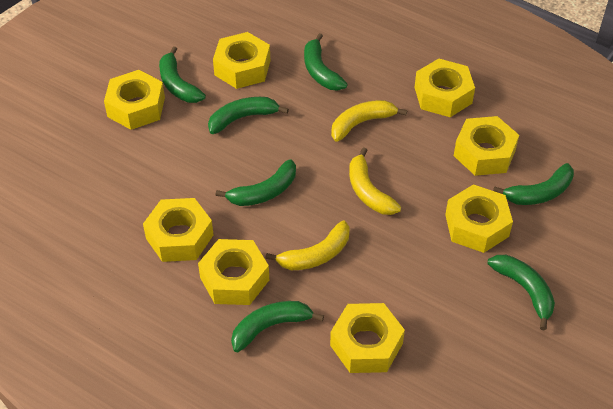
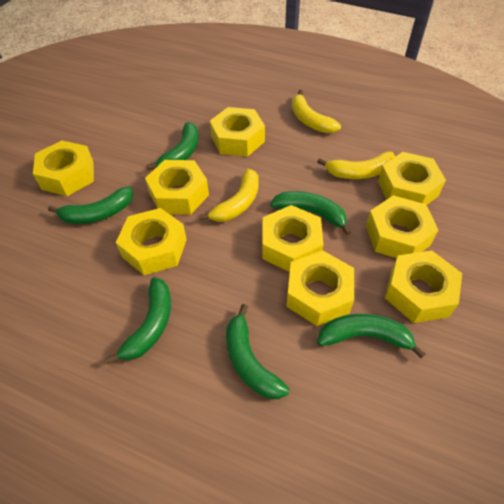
green banana: [159,46,206,103] [208,97,289,134] [216,159,296,206] [231,301,324,352] [304,33,347,91] [488,255,555,330] [493,163,574,205] = 7 -> [48,187,133,224] [105,278,171,365] [147,122,198,170] [226,304,290,399] [270,191,351,236] [317,314,425,358] = 6
yellow nut: [104,70,165,130] [143,198,213,262] [198,239,269,305] [213,32,270,89] [330,303,405,373] [414,59,475,117] [445,184,513,253] [454,116,519,176] = 8 -> [33,140,94,196] [116,208,187,275] [145,160,209,215] [210,107,265,157] [262,205,324,272] [286,251,354,326] [366,195,438,258] [378,152,446,205] [385,250,462,323] = 9

